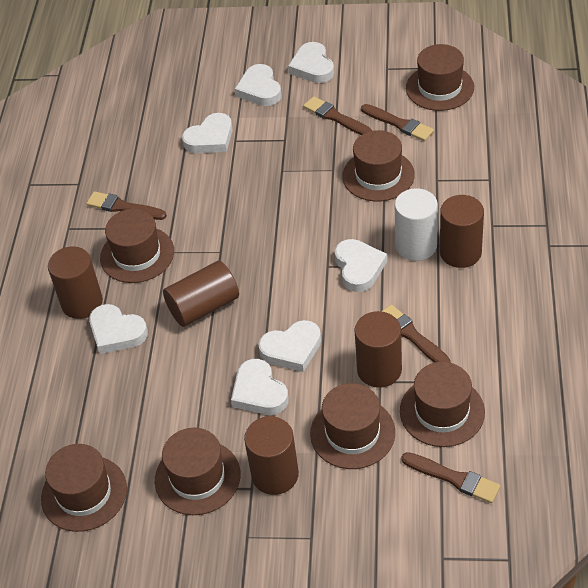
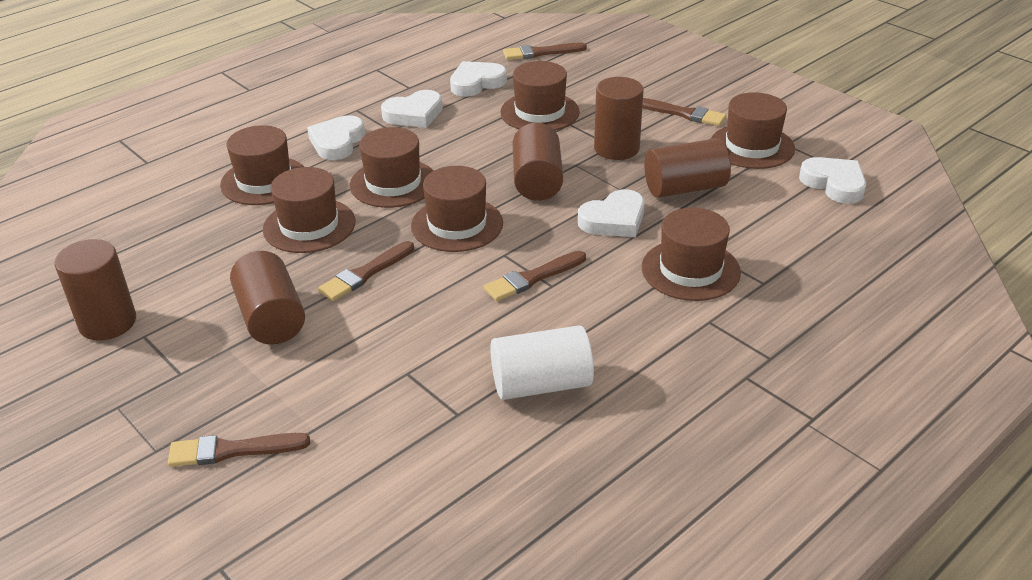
white heart: [89,304,148,354] [182,113,233,153] [231,359,289,415] [235,64,282,106] [258,320,321,372] [288,42,334,83] [335,239,387,292] = 7 -> [307,115,365,160] [381,90,443,128] [450,61,507,97] [578,189,645,237] [799,157,866,204] = 5

